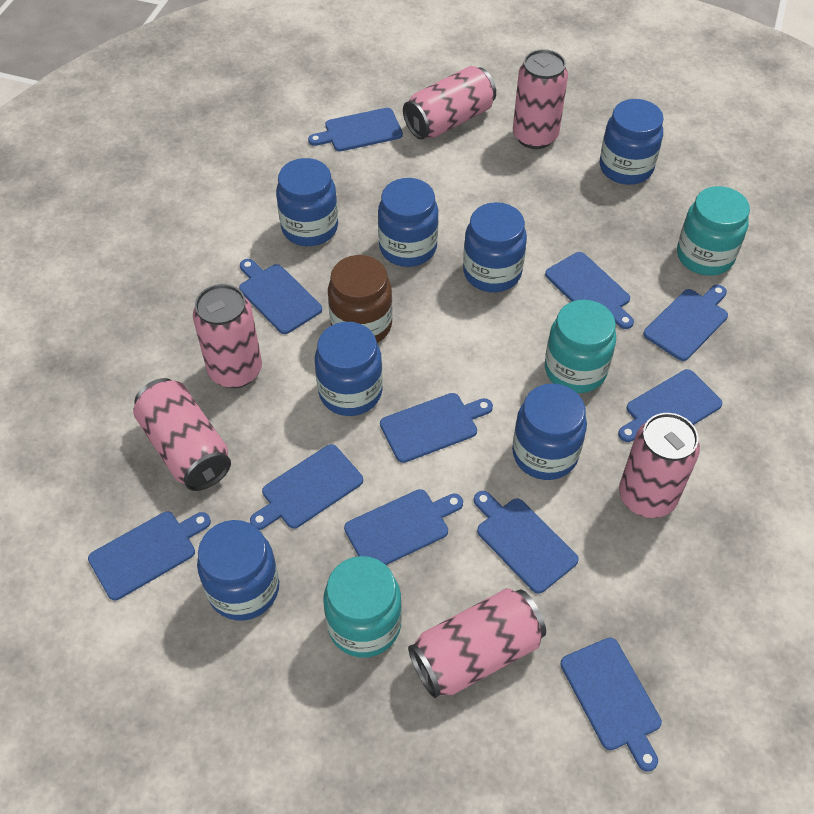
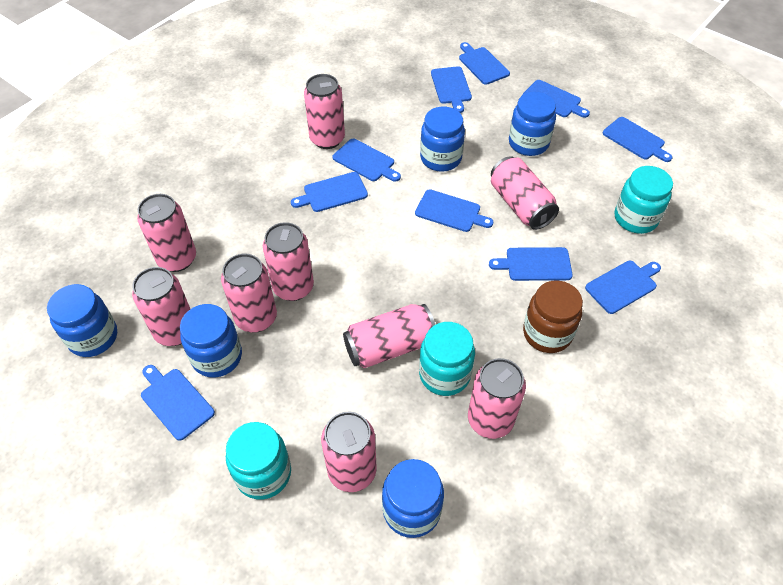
blue cutting board: [88,511,211,600] [239,259,322,334] [250,444,363,530] [308,108,403,152] [344,489,463,565] [380,393,493,463] [474,491,579,594] [545,252,634,329] [560,638,662,772] [618,369,723,442] [643,285,728,361] = 11 -> [141,365,215,441] [291,172,368,212] [332,139,401,182] [415,189,494,232] [431,66,472,113] [459,42,510,85] [489,247,573,281] [522,80,590,118] [585,261,661,314] [603,117,673,162] = 10
blue jar: [197,520,279,621] [276,158,338,246] [315,322,383,416] [378,178,439,267] [463,202,527,292] [512,384,587,480] [600,99,664,185] = 7 -> [47,284,117,357] [180,304,242,378] [382,459,444,538] [420,107,465,172] [509,92,556,156] = 5
pink can: [133,378,231,491] [193,284,262,388] [403,66,496,140] [408,588,546,698] [513,49,568,149] [619,413,700,518] = 6 -> [132,267,190,346] [137,194,196,272] [221,254,277,333] [263,222,314,301] [304,74,345,149] [321,412,377,492] [343,304,435,368] [468,358,526,439] [491,156,559,230] = 9

